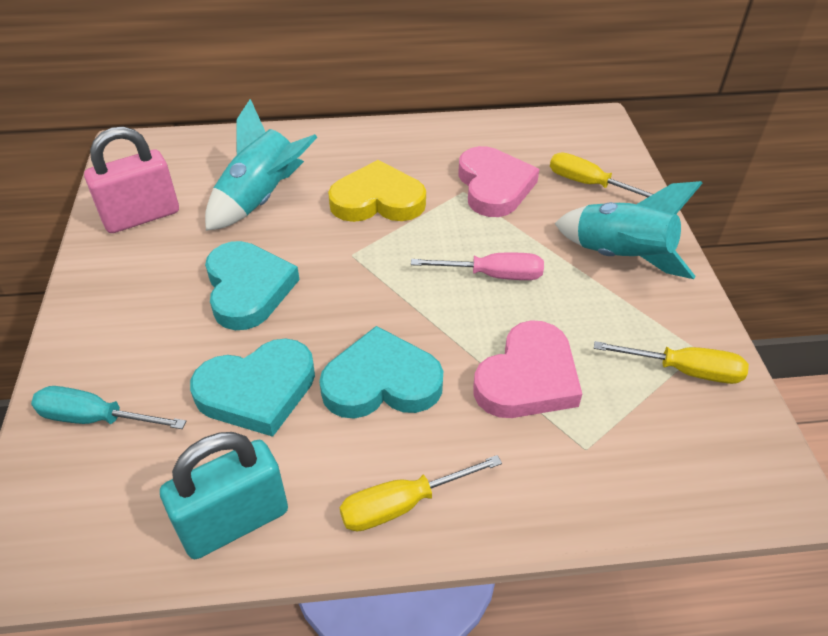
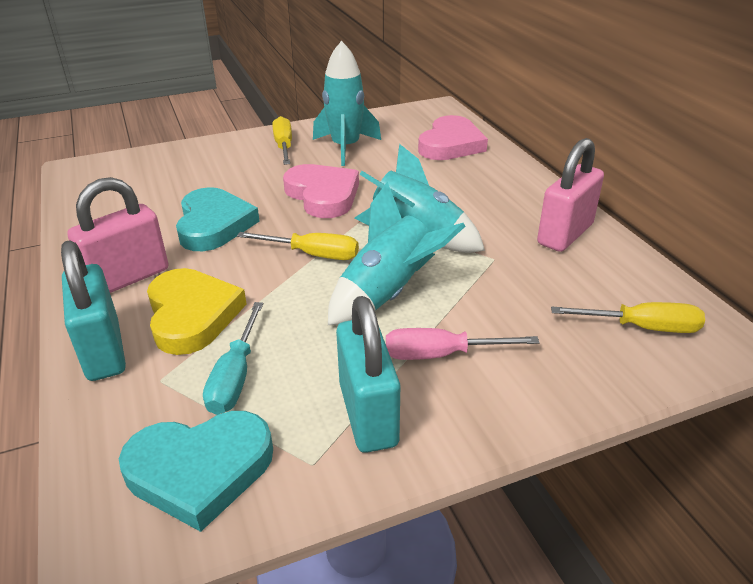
pink padlock: [84,127,179,233] = 1 -> [67,177,168,293] [537,138,604,252] = 2
turquoise heart: [190,338,315,437] [205,241,300,330] [319,326,443,419] = 3 -> [119,411,273,532] [176,187,260,251] = 2
turquoise padlock: [160,432,288,559] = 1 -> [61,240,126,381] [336,296,401,453] = 2
turquoise rocket: [205,99,318,231] [554,181,703,279] = 2 -> [313,41,381,166] [328,181,465,325] [354,144,485,253] = 3

